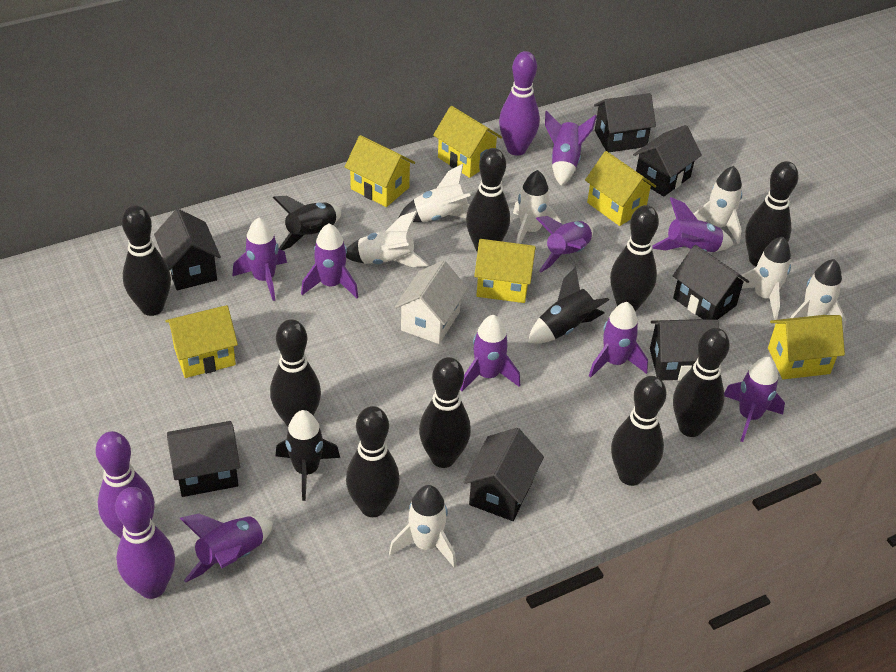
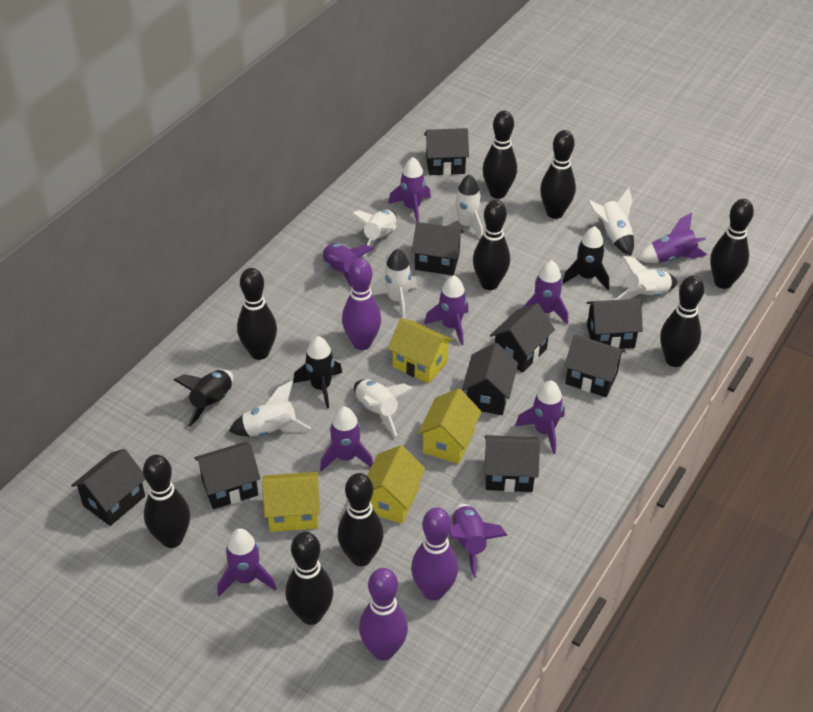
black house: [154,209,221,290] [167,421,240,497] [463,428,544,521] [594,93,656,152] [633,125,702,196] [650,319,719,381] [673,245,749,320] = 7 -> [71,449,145,526] [194,442,261,509] [412,222,464,275] [424,128,469,175] [462,343,518,415] [484,435,540,492] [490,303,555,372] [564,335,626,397] [587,299,643,349] = 9
white house: [395,260,468,344] = 1 -> none = 0
yellow house: [165,305,238,378] [345,135,415,207] [433,106,502,178] [474,239,536,303] [585,151,656,226] [768,315,845,379] = 6 -> [262,472,320,532] [367,445,426,524] [388,318,453,384] [417,388,482,464] = 4

